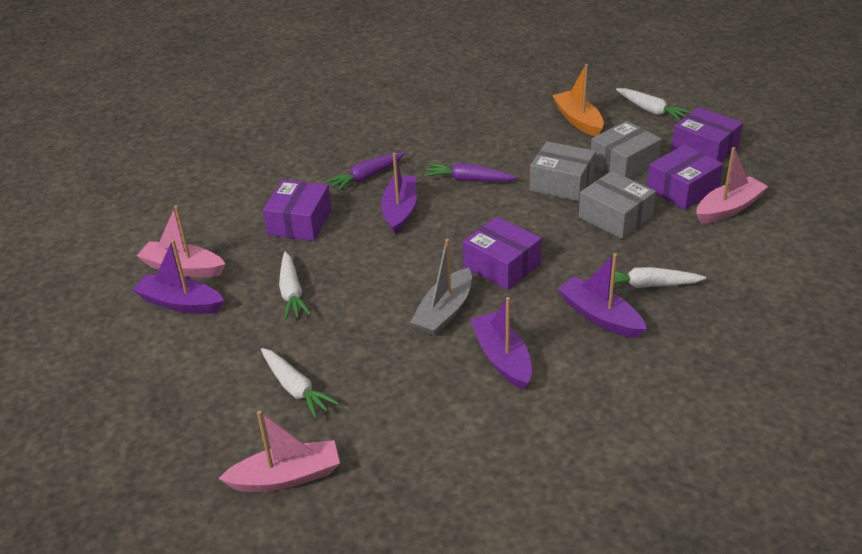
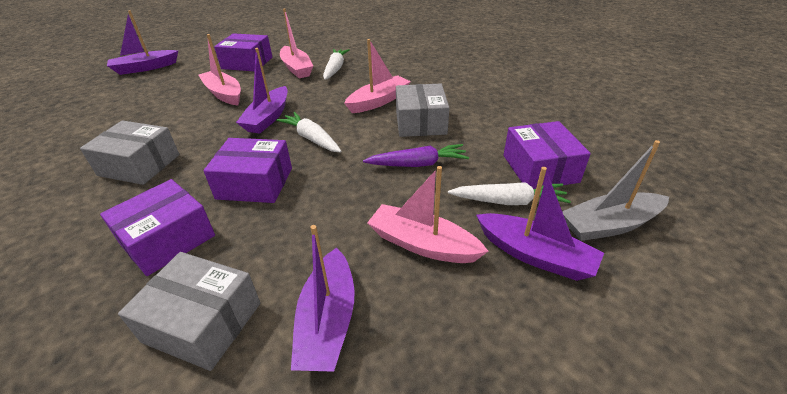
orange boat: [552,64,604,136] = 1 -> none = 0
pink boat: [137,205,225,277] [218,411,340,492] [696,147,768,224] = 3 -> [198,34,241,105] [280,9,313,79] [344,39,411,113] [367,166,488,263] = 4
purple carrot: [325,152,405,192] [424,163,517,181] = 2 -> [363,144,469,167] = 1
white carrot: [261,348,339,419] [279,252,311,320] [610,267,706,288] [616,88,691,121] = 4 -> [276,112,342,152] [323,49,349,80] [448,182,571,205] = 3

